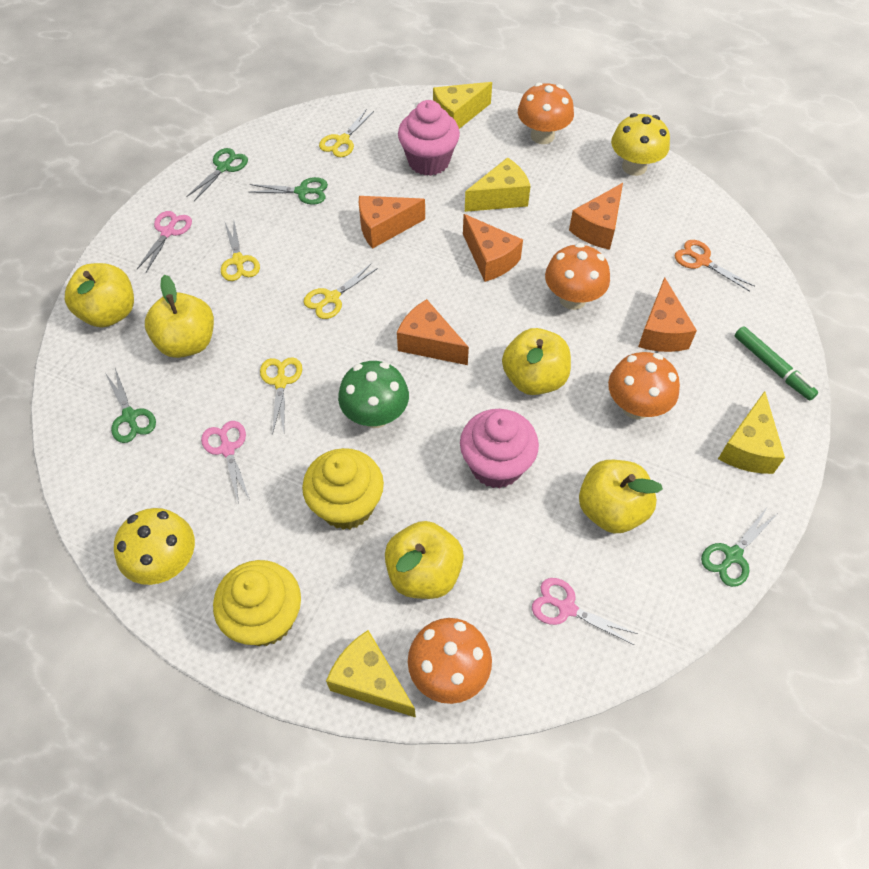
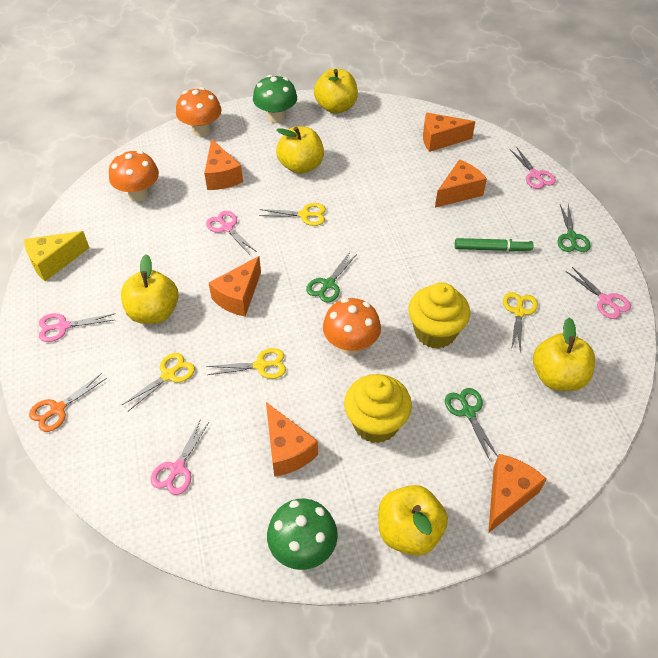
green mushroom: [338,361,409,428] = 1 -> [253,75,297,123] [267,498,338,570] = 2
green scissors: [105,368,156,443] [186,148,248,201] [250,177,328,205] [701,506,777,587] = 4 -> [306,252,357,303] [445,388,498,461] [558,204,591,252] = 3
orange cheese: [359,196,425,249] [397,299,469,365] [463,214,523,282] [569,183,623,250] [638,277,697,352] = 5 -> [204,139,243,190] [209,256,261,316] [266,402,318,477] [423,113,475,152] [435,159,487,208] [488,454,546,533] = 6
orange mushroom: [408,618,492,704] [518,82,574,144] [545,243,610,310] [608,352,680,419] = 4 -> [109,150,159,202] [176,87,222,137] [323,298,381,355] = 3
pink cupcake: [398,100,460,176] [460,409,539,488] = 2 -> none = 0
pink scissors: [136,211,192,272] [201,421,250,504] [532,578,638,645] = 3 -> [39,313,114,342] [151,419,209,495] [206,211,257,255] [510,147,556,189] [566,267,631,319] = 5
yellow cheese: [326,630,416,718] [433,82,492,129] [465,157,531,212] [718,391,785,474] = 4 -> [24,231,89,281] = 1
yellow mushroom: [114,508,195,585] [611,113,670,176] = 2 -> none = 0

